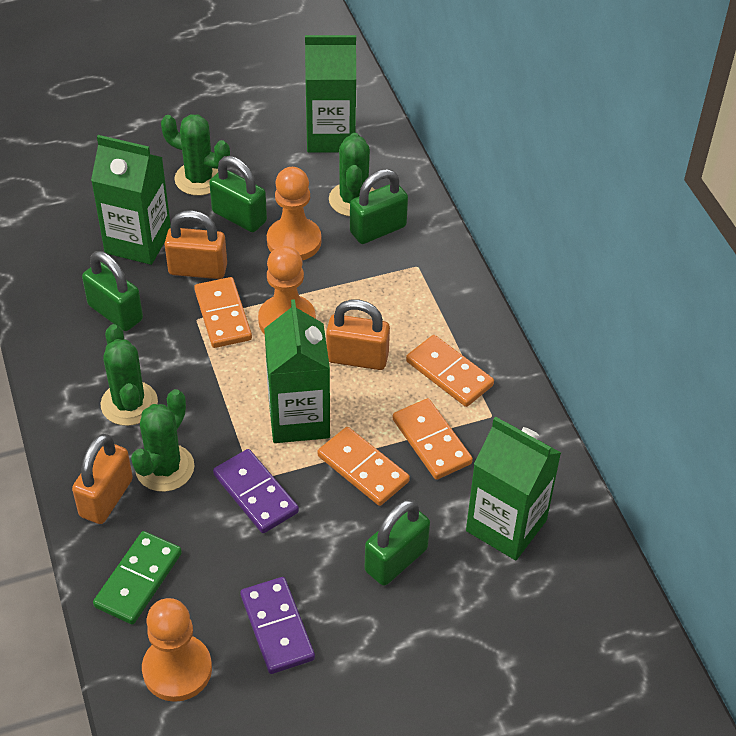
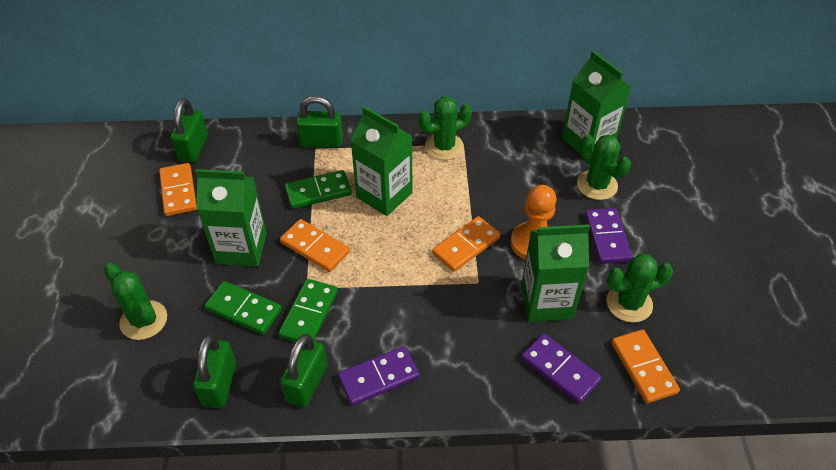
green domino: [93,531,182,625] = 1 -> [205,281,282,335] [278,279,338,342] [285,170,352,209] = 3
orange padlock: [72,434,133,524] [164,210,227,279] [326,300,390,370] = 3 -> none = 0
orange pawn: [142,598,212,702] [258,246,316,335] [267,167,321,260] = 3 -> [511,185,556,260] = 1
purple domino: [213,449,299,533] [240,577,315,674] = 2 -> [338,346,420,406] [521,333,602,404] [585,208,633,264] = 3

